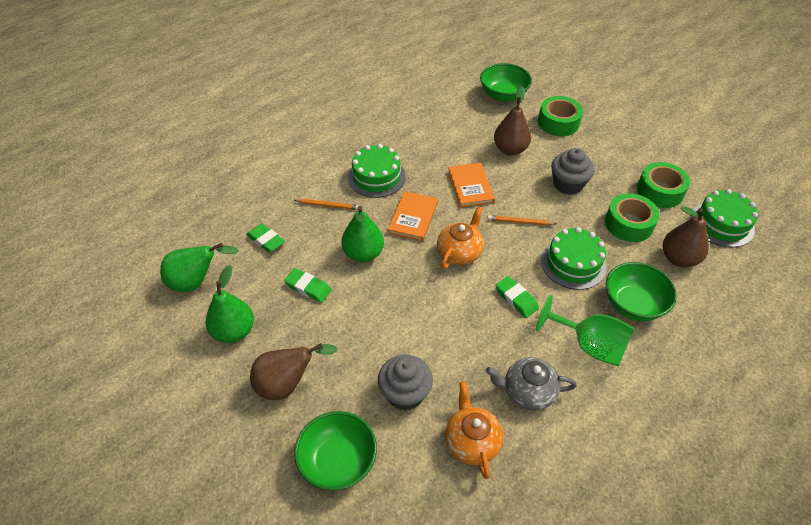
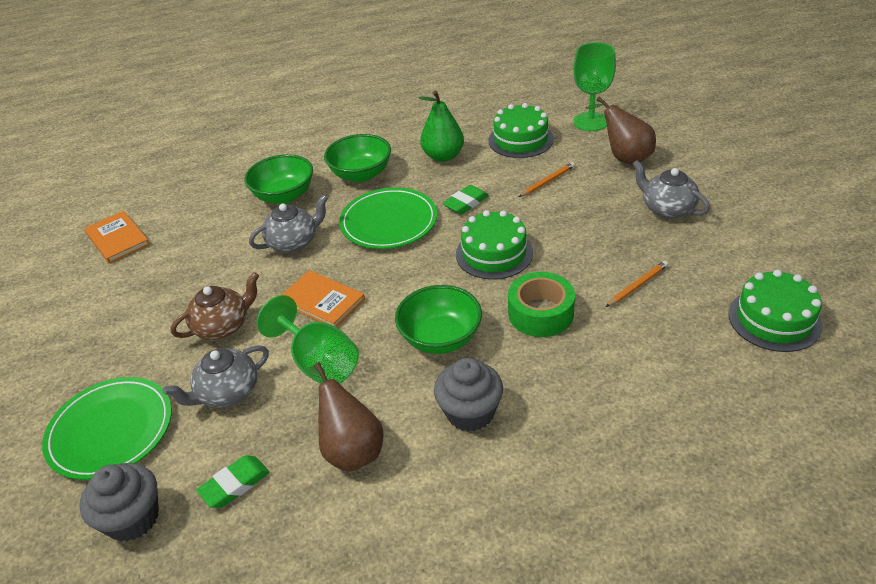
brown pear: [250,343,338,400] [494,86,531,155] [663,206,709,267] = 3 -> [308,362,384,472] [585,97,656,165] = 2
brown teapot: none = 0 -> [171,272,259,340] = 1
green eraser: [246,223,285,253] [284,268,331,303] [495,276,539,318] = 3 -> [196,455,270,508] [442,185,489,214] = 2
green goblet: [536,295,634,366] = 1 -> [257,295,359,384] [573,42,616,131] = 2
green pear: [160,243,239,292] [205,265,254,343] [341,206,384,262] = 3 -> [419,91,464,162] = 1
green plate: none = 0 -> [42,377,172,480] [339,188,437,249] = 2
green tape: [538,96,583,136] [605,193,659,242] [637,162,690,208] = 3 -> [508,272,575,337] = 1
grey teapot: [486,357,577,410] = 1 -> [163,345,269,408] [249,195,328,253] [632,160,710,219] = 3
orange teapot: [437,206,484,269] [445,381,504,479] = 2 -> none = 0

